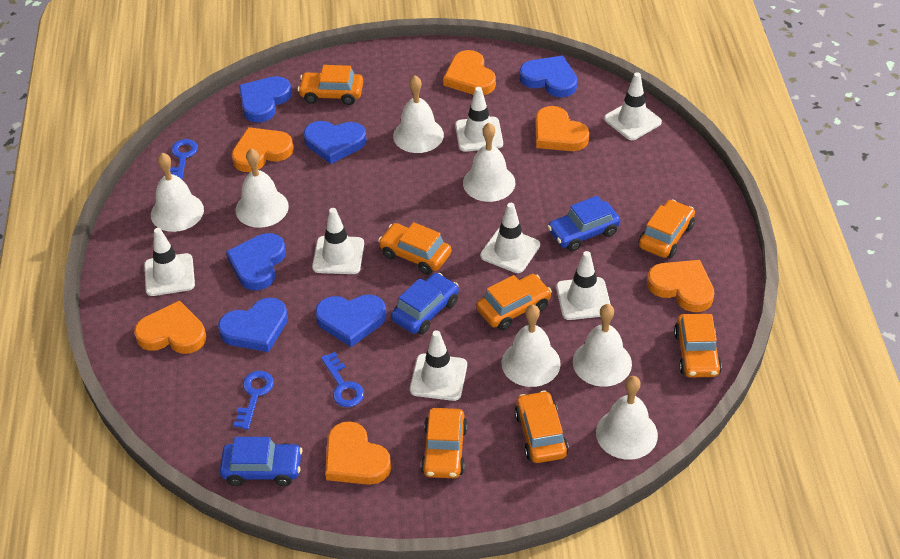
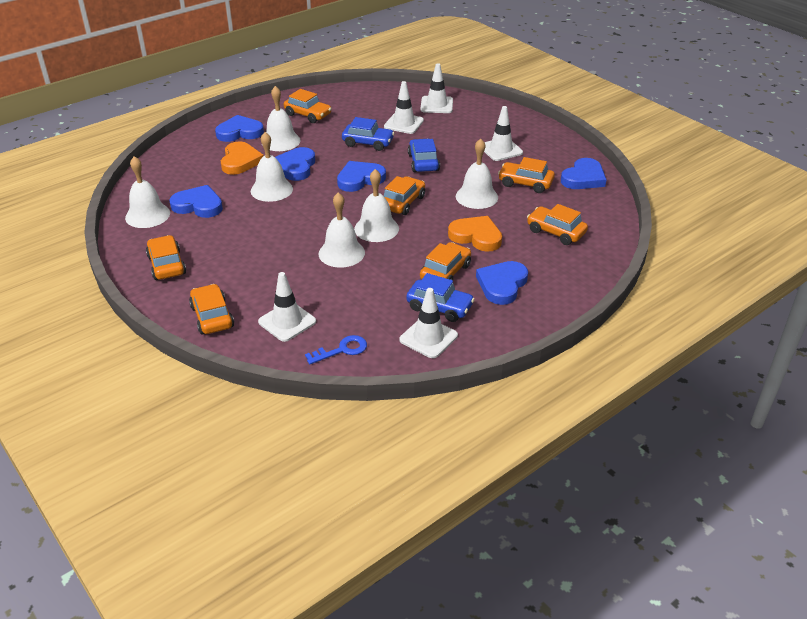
blue key: [170,139,198,179] [233,371,274,430] [321,352,364,407] = 3 -> [305,335,367,364] = 1
orange heart: [134,300,206,354] [232,127,294,172] [325,421,391,485] [443,50,496,95] [535,106,589,151] [647,260,714,312] = 6 -> [221,141,264,175] [448,216,502,252] = 2
white bell: [151,153,204,232] [236,149,289,228] [393,75,444,153] [463,123,515,202] [502,304,561,387] [573,304,632,387] [596,376,658,460] = 7 -> [125,156,170,228] [251,132,293,202] [262,86,301,151] [319,192,365,268] [354,169,399,242] [456,139,498,209] = 6
white traffic cone: [144,228,195,296] [312,208,364,274] [410,330,467,401] [455,87,503,152] [480,203,540,273] [556,251,611,320] [604,72,662,140] = 7 -> [258,272,316,342] [384,81,424,134] [399,288,458,358] [420,63,453,113] [484,106,523,161] = 5

